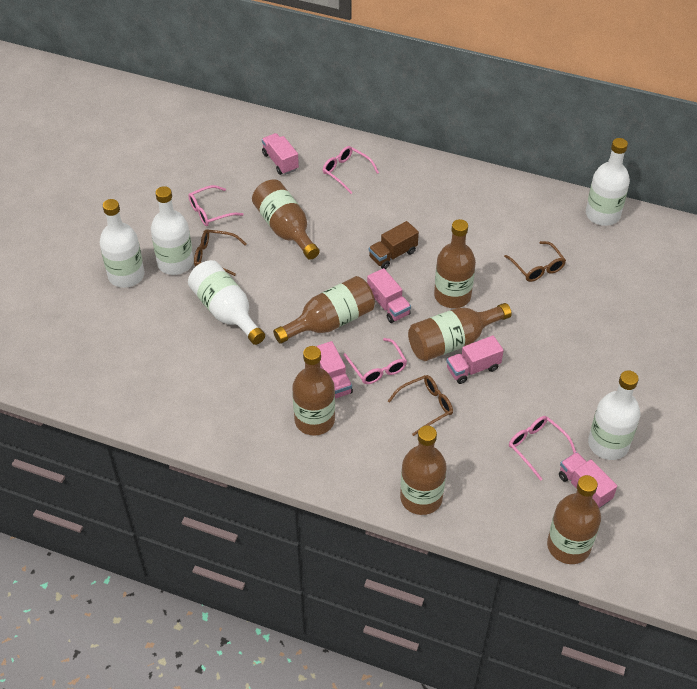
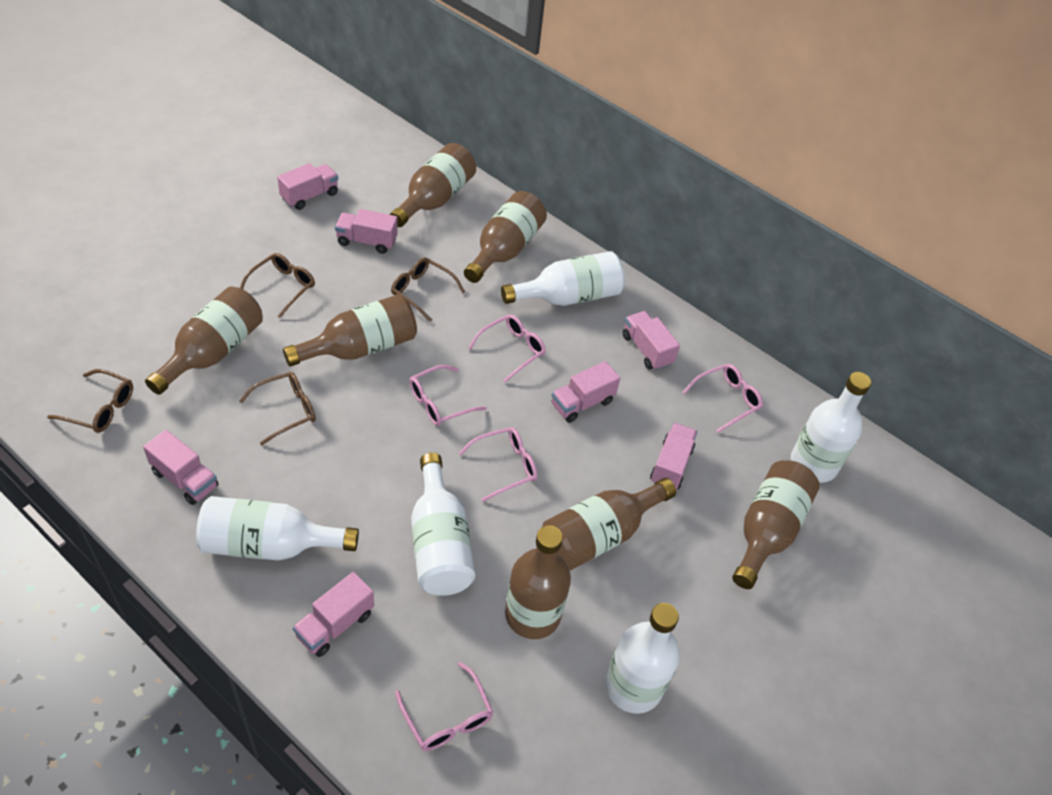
brown glasses: [194,229,247,276] [388,375,453,436] [504,241,566,282] = 3 -> [47,369,133,433] [239,372,316,445] [240,253,315,318] [391,257,465,322] = 4
brown truck: [369,221,419,269] = 1 -> none = 0
pink glasses: [188,185,244,226] [322,146,379,194] [344,338,407,384] [509,416,576,481] = 4 -> [395,662,493,751] [409,365,487,426] [459,427,538,502] [468,314,546,383] [683,364,763,433] = 5
pink truck: [262,133,299,175] [316,341,353,399] [367,268,411,323] [446,335,504,384] [559,452,617,509] = 5 -> [143,430,219,505] [277,163,338,210] [293,572,374,657] [335,209,398,254] [551,361,620,423] [622,311,680,370] [650,423,697,490] = 7

